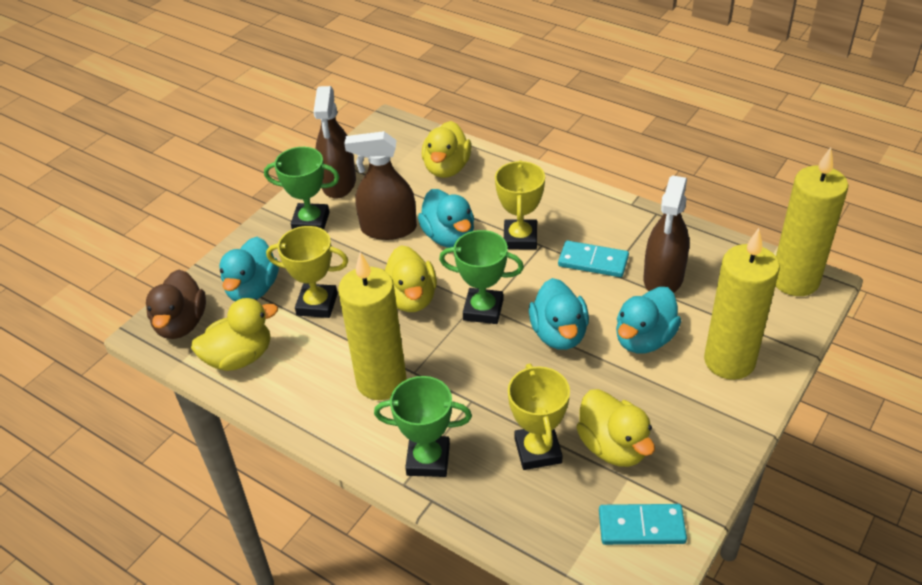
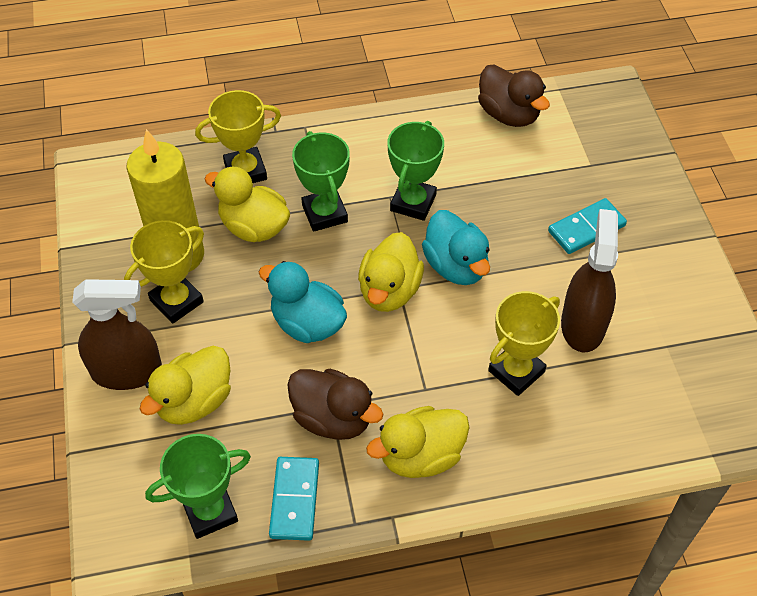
brown duck: [146,270,206,339] = 1 -> [287,369,383,440] [478,65,550,127] = 2
brown spray bottle: [313,86,356,199] [345,131,417,240] [644,175,689,293] = 3 -> [72,279,162,390] [561,209,618,352] = 2
turquoise duck: [219,237,279,301] [418,189,474,248] [529,278,589,350] [616,287,681,354] = 4 -> [259,261,347,343] [422,210,490,285] = 2
yellow candle: [338,252,406,400] [704,228,780,380] [776,147,848,296] = 3 -> [127,129,204,272] = 1

